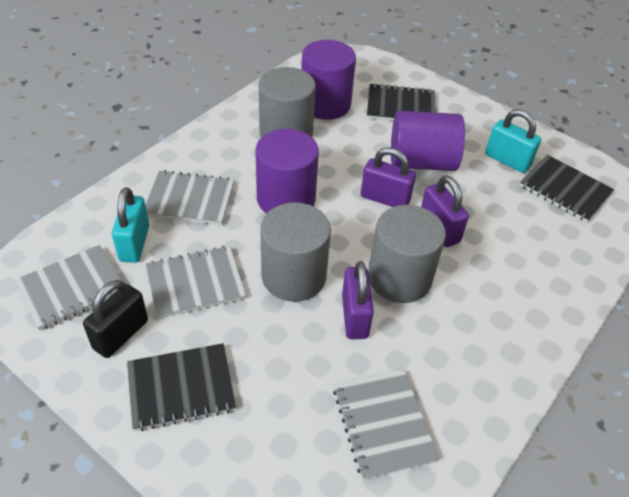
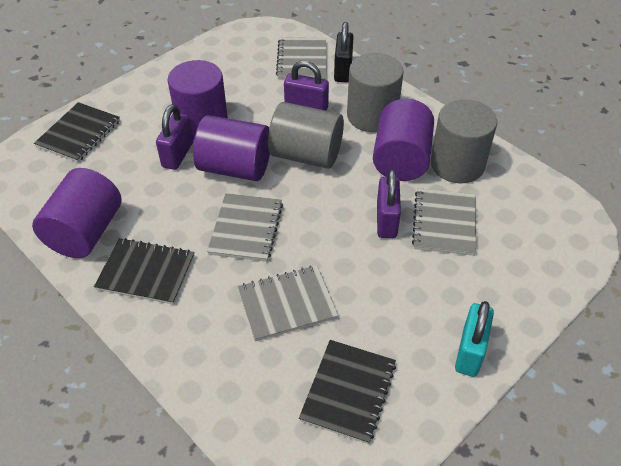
purple cylinder: [255,129,319,214] [301,40,356,120] [391,111,465,171] = 3 -> [32,168,121,258] [167,60,228,140] [193,115,270,181] [373,99,434,181] = 4
turquoise padlock: [112,187,149,263] [485,109,541,173] = 2 -> [455,301,494,377] = 1

